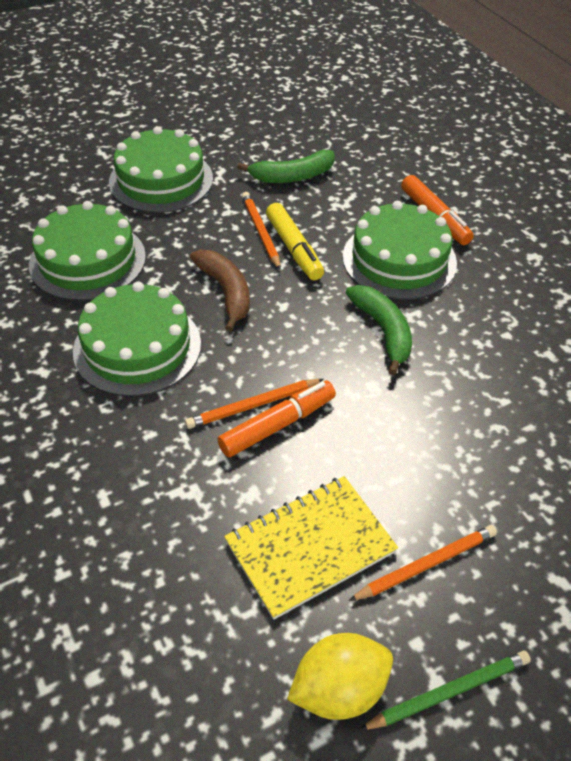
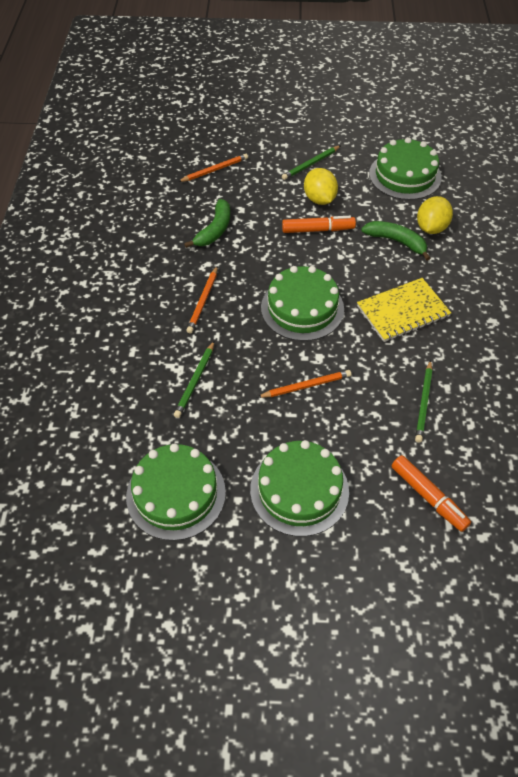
brown banana: [190,250,250,332] = 1 -> none = 0
green pencil: [359,651,531,730] = 1 -> [174,341,214,418] [282,145,341,180] [415,360,432,443] = 3
yellow lemon: [287,633,393,720] = 1 -> [304,168,338,205] [417,196,453,234] = 2
yellow marker: [266,203,324,280] = 1 -> none = 0

